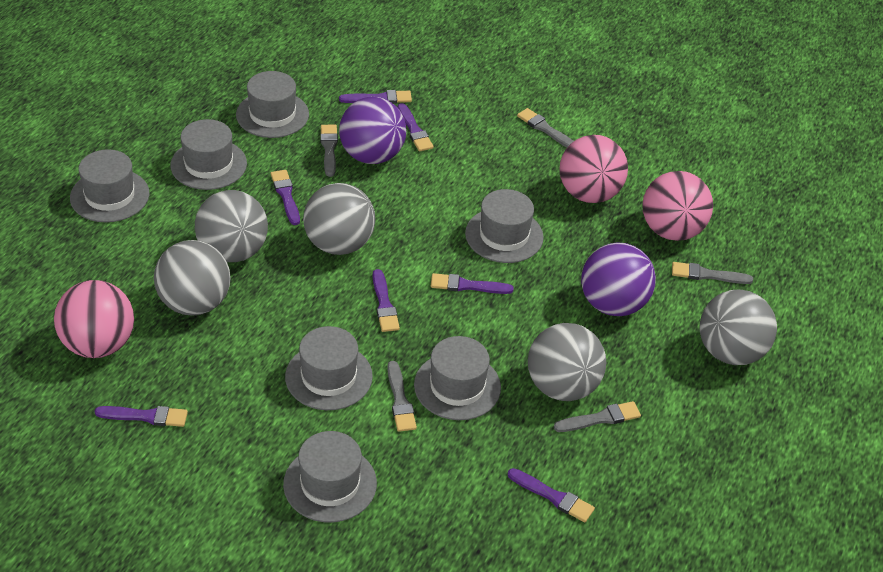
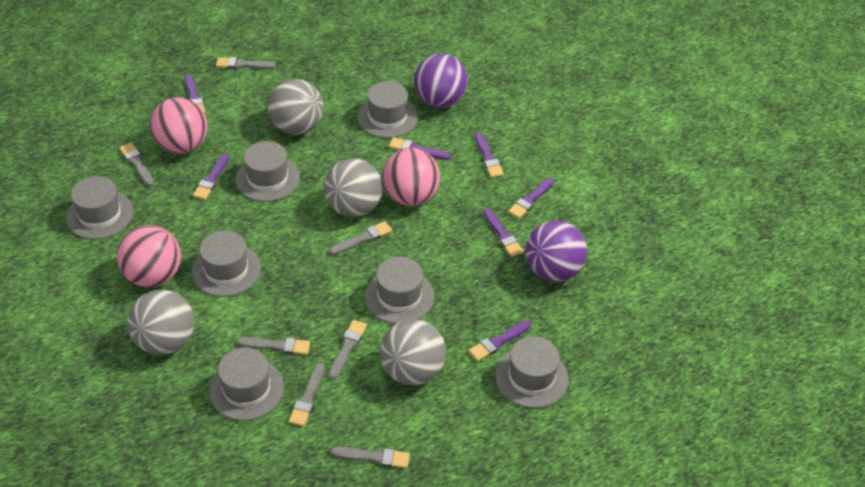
grey ball: [154,240,231,316] [195,190,268,262] [303,183,375,255] [528,323,606,401] [700,290,777,365] = 5 -> [127,290,194,355] [268,79,324,135] [324,158,383,217] [380,319,446,386] = 4
grey brush: [320,125,338,177] [387,361,417,432] [517,108,574,148] [554,401,641,432] [672,262,753,284] = 5 -> [119,143,154,186] [216,57,276,69] [236,337,310,355] [289,363,325,427] [329,221,392,255] [329,320,367,380] [331,446,410,468] = 7

